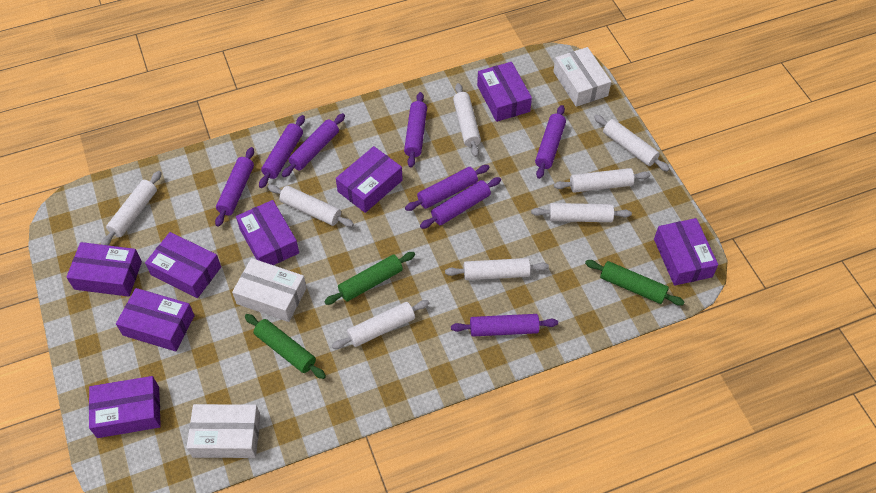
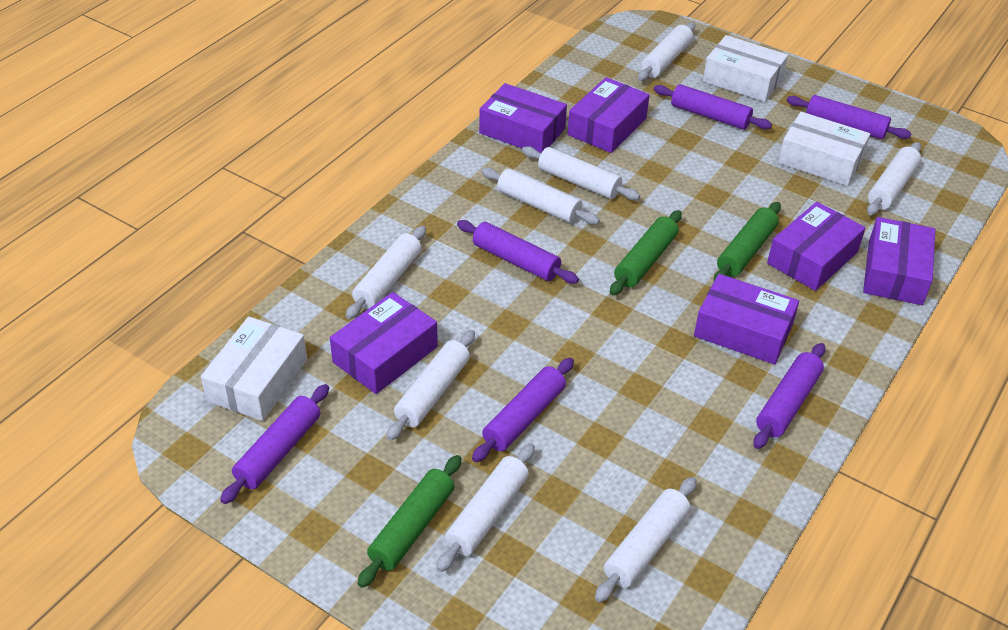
purple box: [66,242,142,297] [89,376,161,438] [116,288,195,351] [145,232,221,298] [236,200,299,265] [336,146,403,213] [477,62,532,122] [654,218,718,286] = 8 -> [330,292,438,394] [479,83,567,153] [568,77,649,153] [694,274,799,364] [767,202,866,291] [863,217,935,305] = 6
purple rolling pin: [215,147,254,227] [259,115,305,188] [282,113,345,177] [404,92,427,168] [405,165,490,211] [420,177,501,229] [451,314,558,336] [535,105,566,179] = 8 -> [220,384,329,504] [457,220,579,284] [472,358,574,462] [654,84,772,130] [753,343,825,449] [787,95,911,140] = 6

